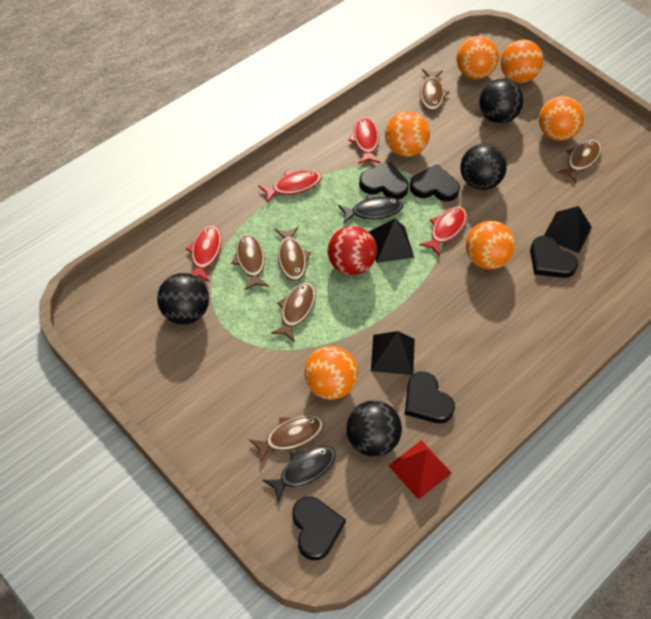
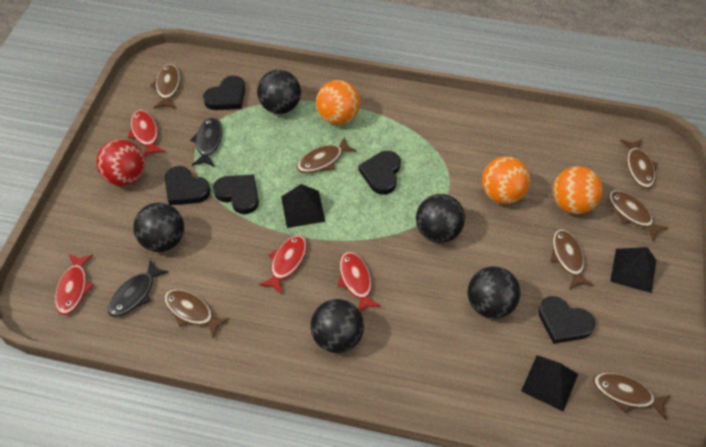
black ball: [157,273,209,325] [346,401,402,457] [460,144,507,190] [479,79,524,123] = 4 -> [133,203,184,252] [257,70,301,114] [310,299,364,353] [416,194,465,243] [467,266,521,319] = 5
brown fish: [231,234,269,290] [249,415,324,463] [271,282,316,342] [275,227,311,281] [420,69,449,111] [557,140,601,183] = 6 -> [150,64,180,109] [164,289,230,338] [297,136,357,173] [551,229,594,290] [593,372,671,420] [608,190,669,241] [620,139,658,189] = 7
orange ball: [304,346,358,400] [385,111,430,157] [457,36,499,79] [466,221,515,269] [501,39,543,83] [539,96,584,141] = 6 -> [316,80,360,125] [482,156,530,204] [553,166,603,214] = 3
red pyramid: [388,440,452,500] = 1 -> none = 0

